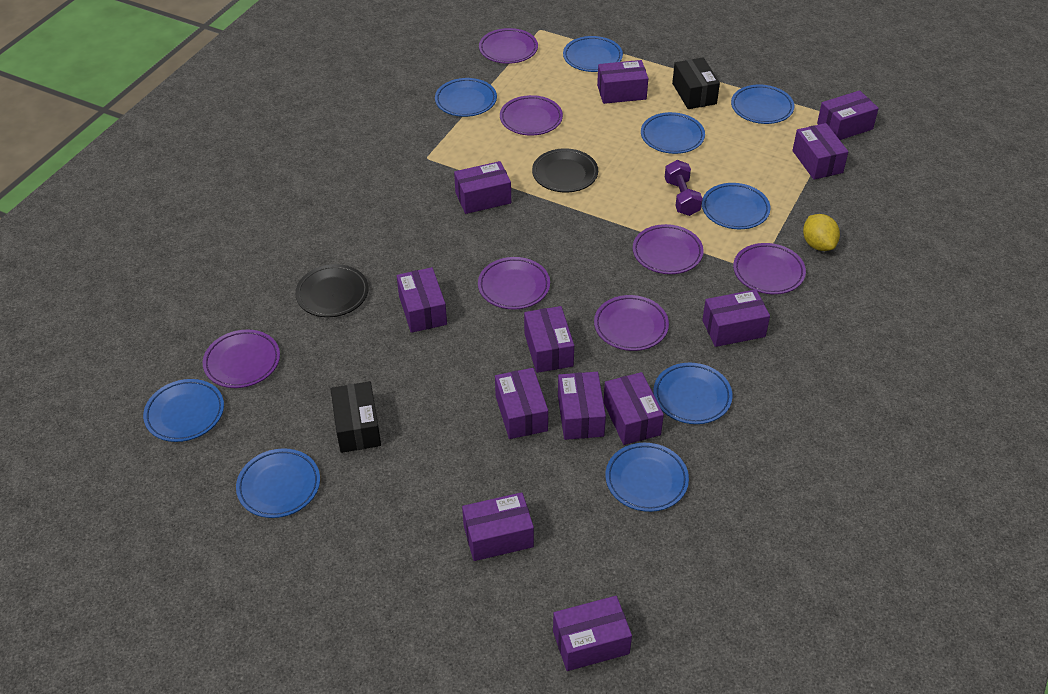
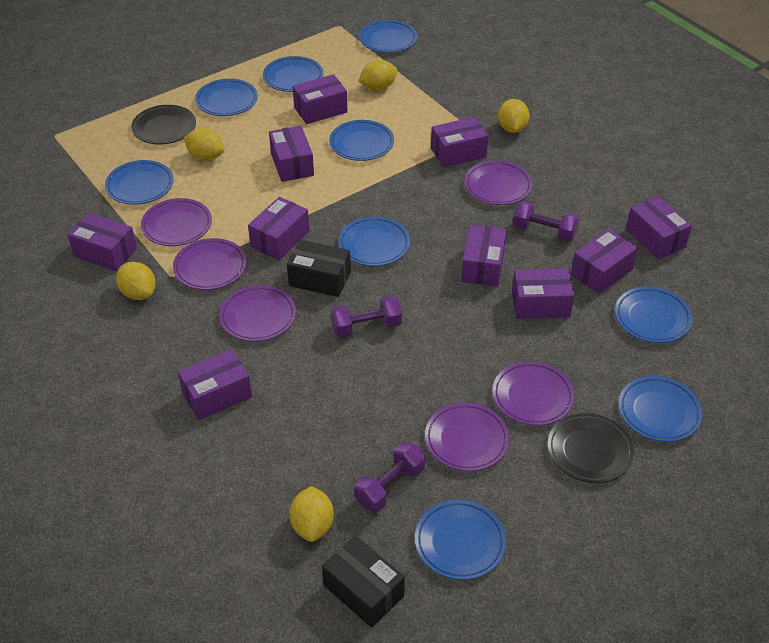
purple box: [397,267,447,333] [454,161,511,214] [462,492,534,561] [495,368,548,439] [524,306,574,373] [553,596,632,671] [558,372,606,440] [597,60,648,104] [603,372,664,445] [702,289,770,347] [792,123,849,180] [817,90,879,140] = 12 -> [67,212,137,271] [178,349,252,420] [248,197,309,260] [269,126,314,182] [293,74,348,124] [431,117,488,168] [461,224,507,287] [512,268,575,319] [571,229,638,294] [626,196,692,260] = 10
purple dumbbell: [665,160,703,216] = 1 -> [331,296,402,337] [354,442,425,512] [513,201,579,242] = 3
purple plate: [203,330,280,388] [478,257,550,309] [479,28,538,64] [500,95,563,135] [594,295,669,351] [633,224,704,274] [733,243,806,294] = 7 -> [141,198,212,246] [173,238,247,290] [219,285,296,342] [425,402,510,471] [464,160,533,205] [492,361,575,426] = 6
yellow lemon: [803,214,840,251] = 1 -> [116,262,156,300] [184,128,224,161] [289,486,334,542] [358,60,397,91] [498,99,529,133] = 5

